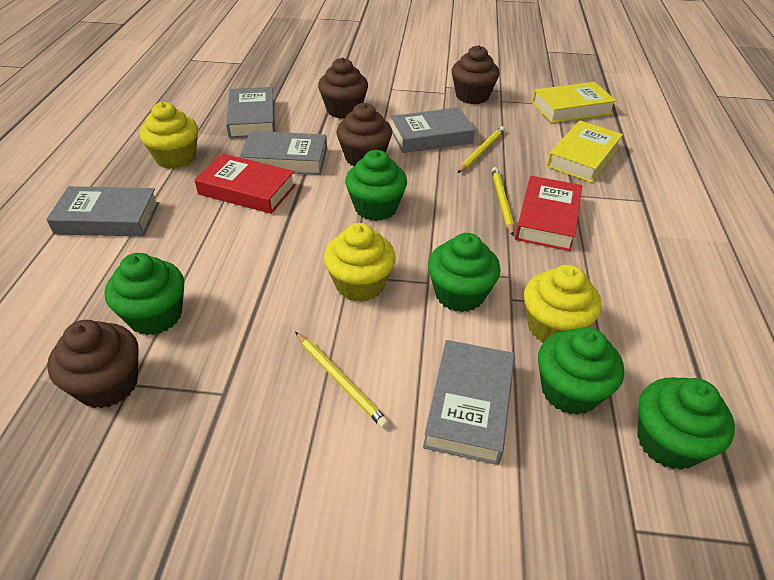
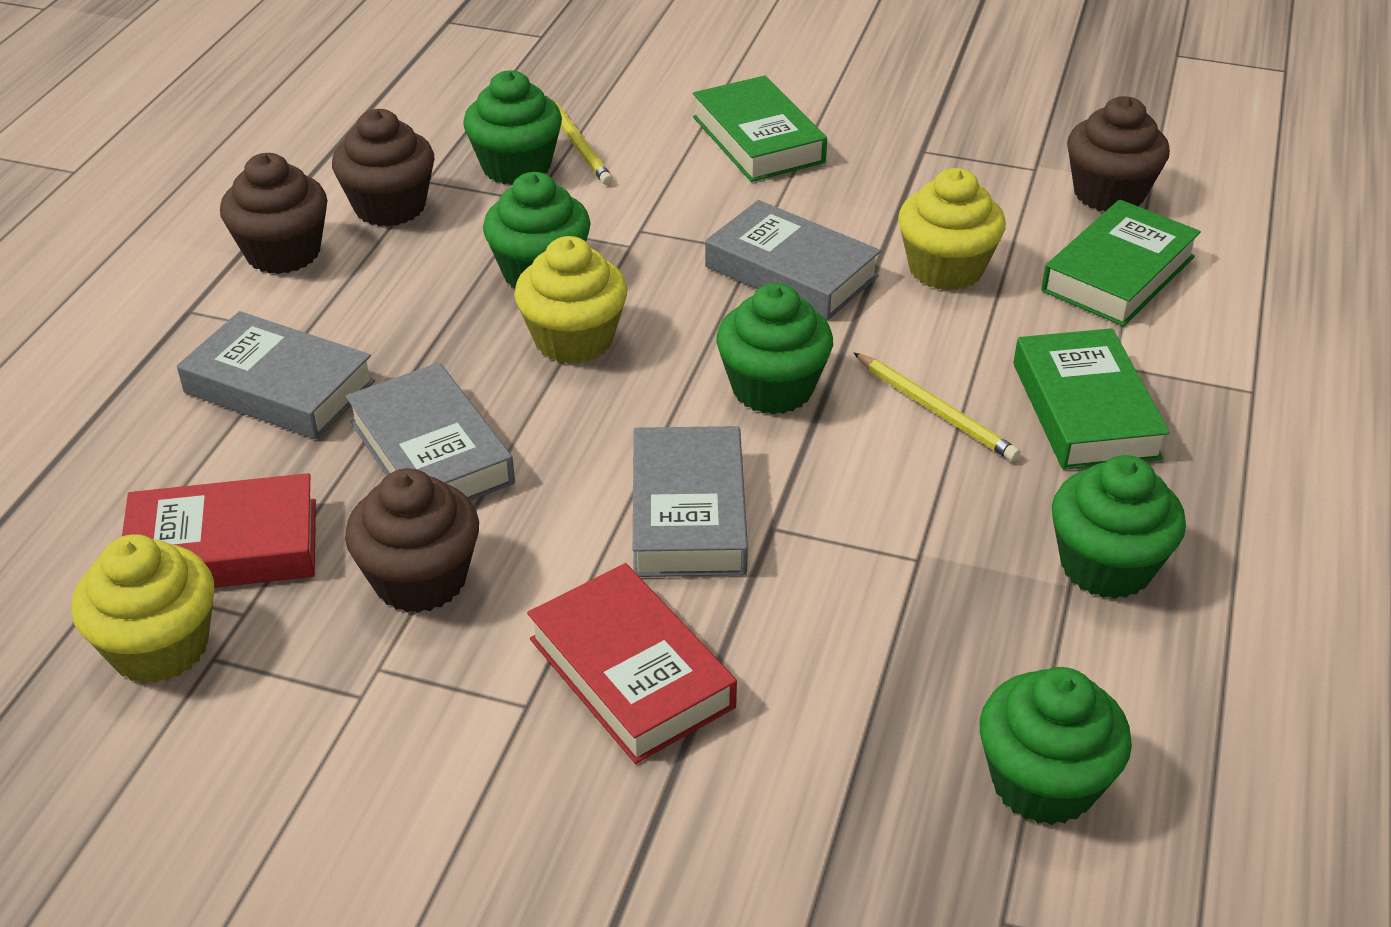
green book: none = 0 -> [693,75,827,182] [1013,328,1170,470] [1041,200,1201,326] = 3
grey book: [46,186,159,236] [226,87,275,138] [239,131,327,175] [390,107,475,153] [423,340,515,465] = 5 -> [177,311,375,439] [346,363,515,501] [633,426,748,577] [705,200,881,320] = 4
yellow book: [532,82,616,123] [547,120,623,183] = 2 -> none = 0
yellow pencil: [295,332,389,428] [458,126,505,173] [492,167,514,236] = 3 -> [546,96,613,185] [853,352,1020,461] = 2

